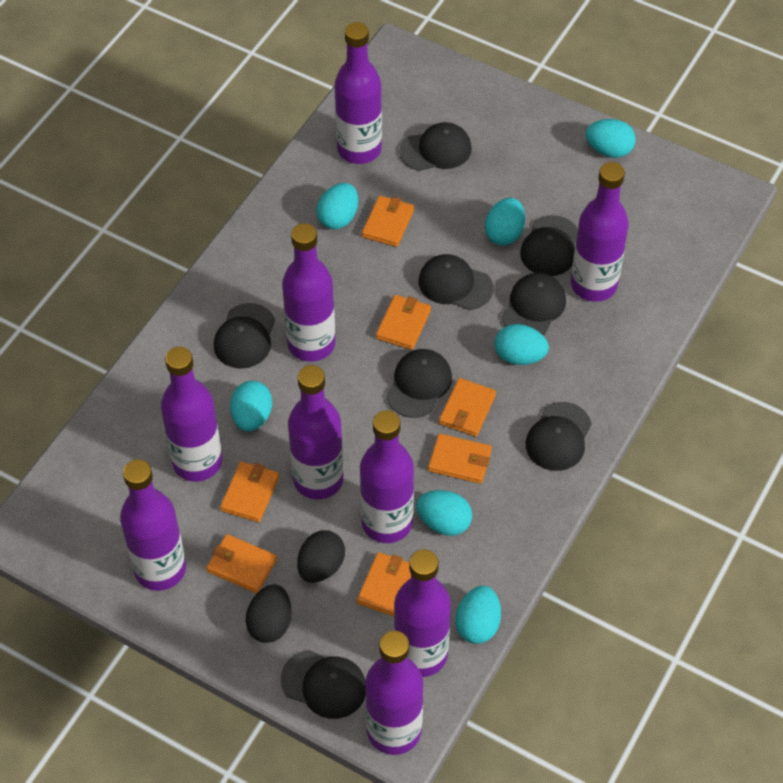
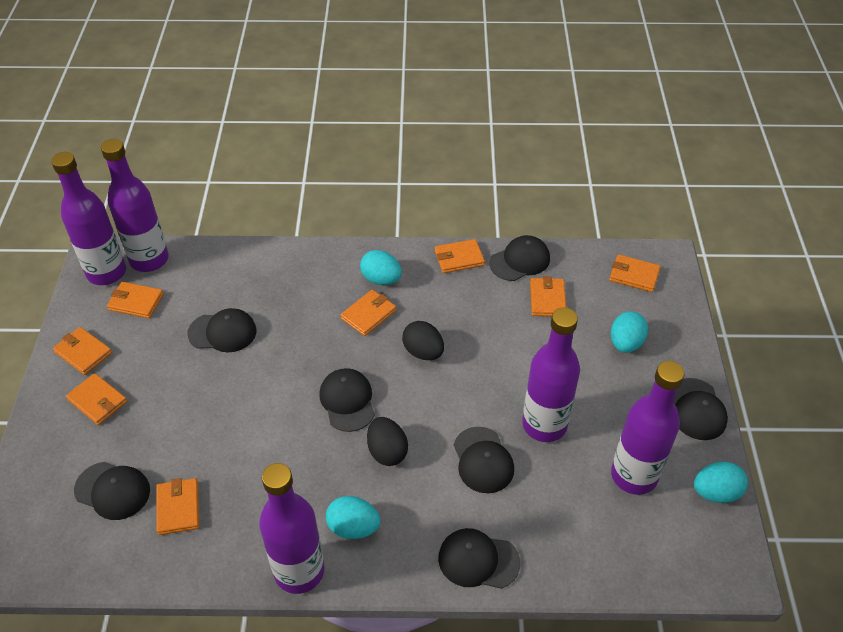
black cap: [214,303,275,369] [281,650,366,719] [386,349,452,418] [400,122,472,171] [419,254,493,310] [502,273,566,335] [520,215,578,276] [526,402,592,471] = 8 -> [74,462,150,520] [187,308,256,352] [319,368,375,432] [438,528,520,589] [454,427,514,493] [489,235,550,281] [674,378,728,440] = 7
orange wallet: [206,534,277,593] [220,461,279,522] [357,552,411,616] [362,196,414,247] [376,295,431,350] [428,433,492,484] [439,378,496,437] = 7 -> [53,327,112,375] [66,373,127,425] [107,282,164,318] [156,478,199,535] [341,290,396,336] [435,239,485,273] [530,276,566,317] [609,254,661,292] = 8
purple bottle: [120,459,186,591] [161,347,222,482] [282,223,335,362] [288,365,343,499] [335,22,382,164] [360,410,414,543] [365,631,423,755] [394,549,451,677] [571,162,629,302] = 9 -> [51,152,126,285] [101,139,169,272] [259,463,325,594] [522,308,580,442] [611,361,685,495] = 5
turquoise egg: [230,381,272,431] [317,183,358,229] [416,490,472,536] [456,586,501,644] [485,198,525,245] [495,324,549,365] [586,119,636,158] = 7 -> [326,496,381,539] [360,250,402,285] [611,311,648,353] [694,462,748,503] = 4

